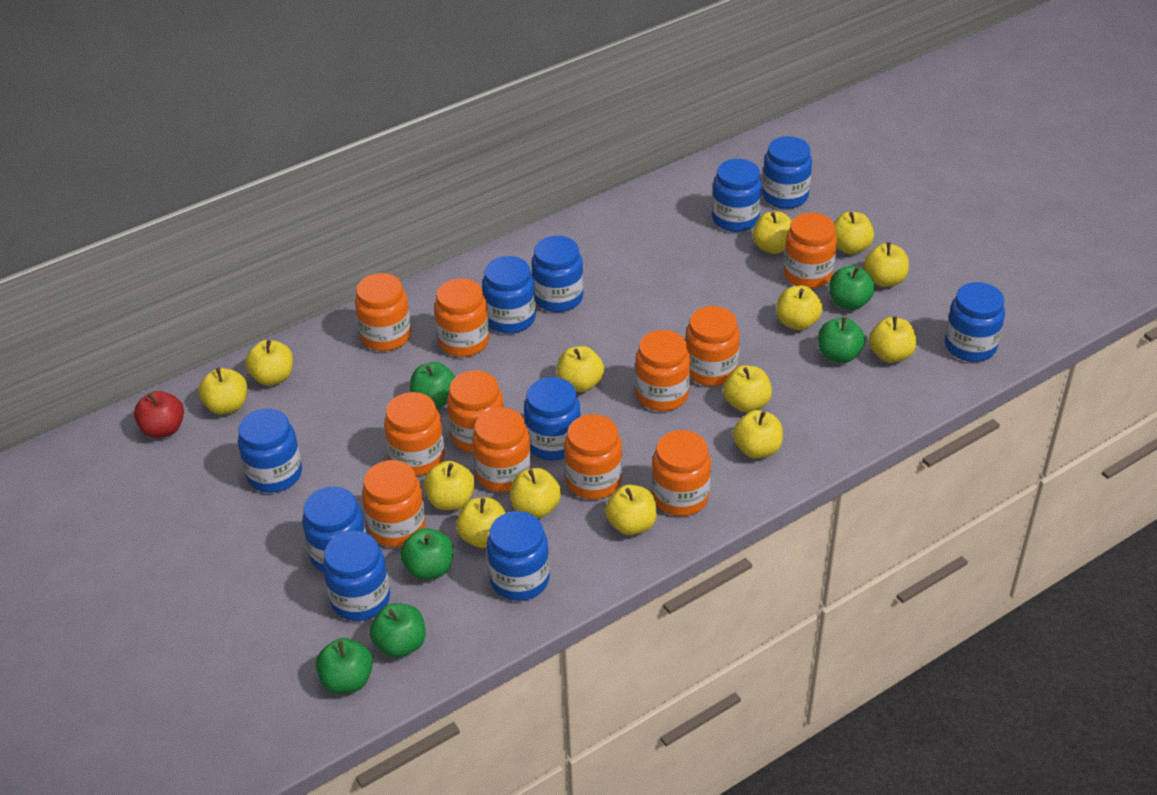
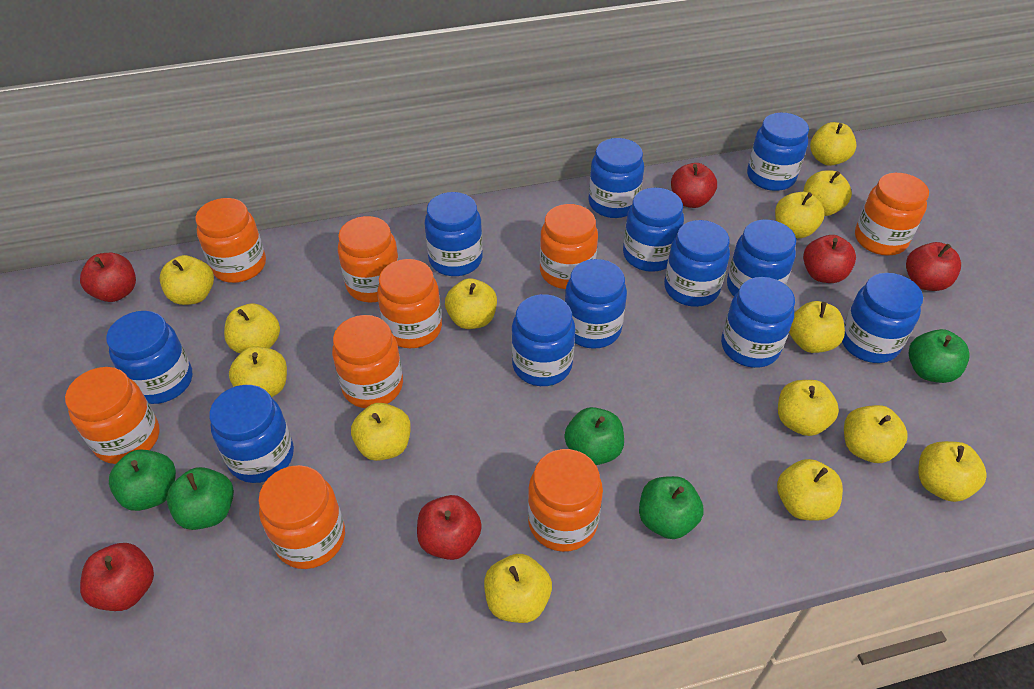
blue jar: [238,409,302,493] [302,487,366,572] [323,531,390,621] [482,256,536,334] [487,511,550,601] [524,377,581,460] [531,236,584,312] [712,159,762,232] [762,136,812,209] [945,282,1005,362] = 10 -> [106,311,192,404] [209,385,294,483] [425,192,483,276] [511,294,575,386] [565,259,627,349] [589,138,644,218] [623,188,684,272] [664,220,730,307] [721,277,795,368] [727,220,796,296] [747,113,809,191] [842,273,923,363] = 12
green apple: [316,638,373,694] [370,603,426,658] [400,528,453,580] [410,362,455,408] [818,317,865,363] [829,266,875,310] = 6 -> [109,449,176,511] [167,467,234,530] [564,407,624,465] [639,476,704,539] [909,329,970,383] = 5
orange jar: [355,273,411,351] [362,460,426,547] [384,392,445,476] [434,278,489,357] [447,370,504,453] [472,408,532,492] [564,414,622,499] [635,330,690,411] [652,430,711,516] [686,306,740,386] [783,213,837,289] = 11 -> [65,367,159,464] [195,198,266,283] [258,465,345,569] [332,315,403,408] [338,216,399,303] [377,259,442,348] [528,449,603,552] [540,204,598,289] [855,173,929,256] = 9
red apple: [134,391,184,438] = 1 -> [80,253,136,302] [80,543,154,611] [417,495,482,560] [671,163,717,208] [803,235,856,283] [906,242,961,291] = 6

